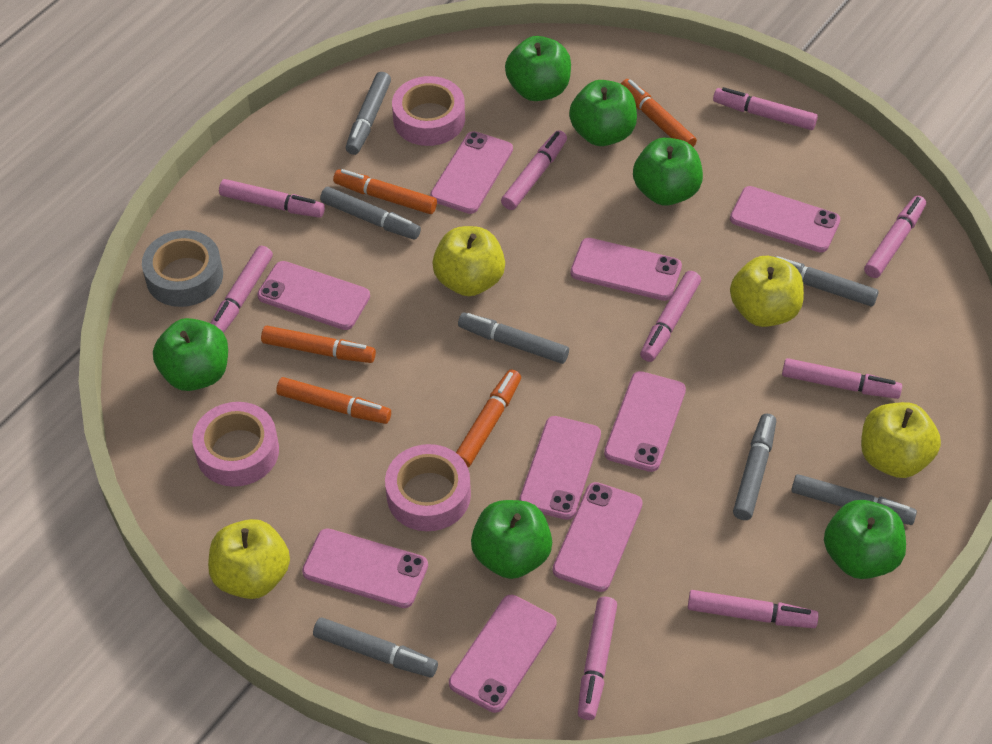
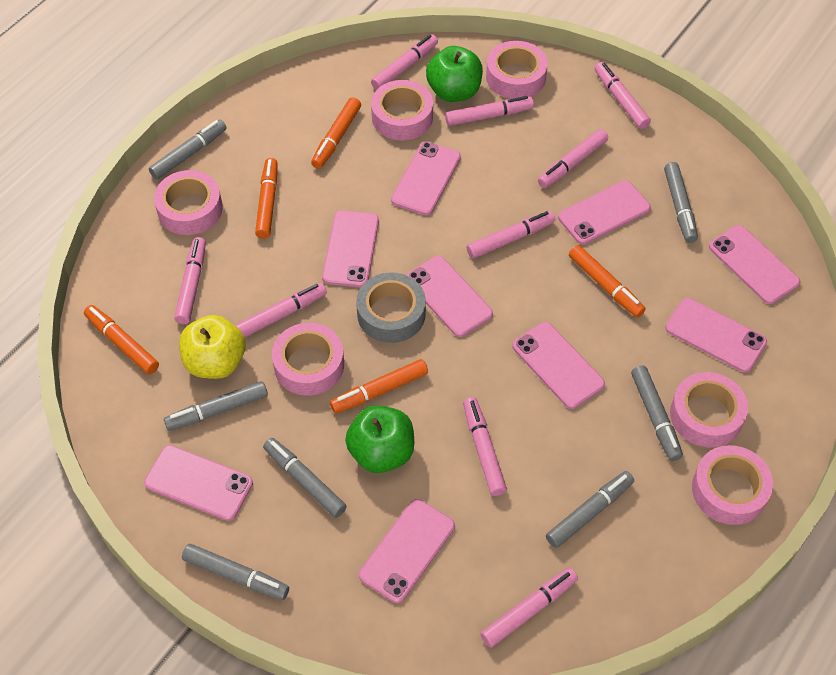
green apple: [153,318,228,391] [471,500,552,579] [505,36,571,101] [569,80,637,146] [633,138,703,206] [824,500,906,579] = 6 -> [345,405,414,473] [426,46,483,102] = 2
pink tape: [192,402,279,487] [385,444,471,531] [392,76,465,146] = 3 -> [154,170,223,235] [272,323,344,396] [371,80,433,140] [486,41,548,99] [670,372,748,448] [692,445,773,525] = 6
yellow apple: [208,519,290,599] [432,226,505,296] [730,256,804,327] [861,402,941,478] = 4 -> [179,315,246,379] = 1

